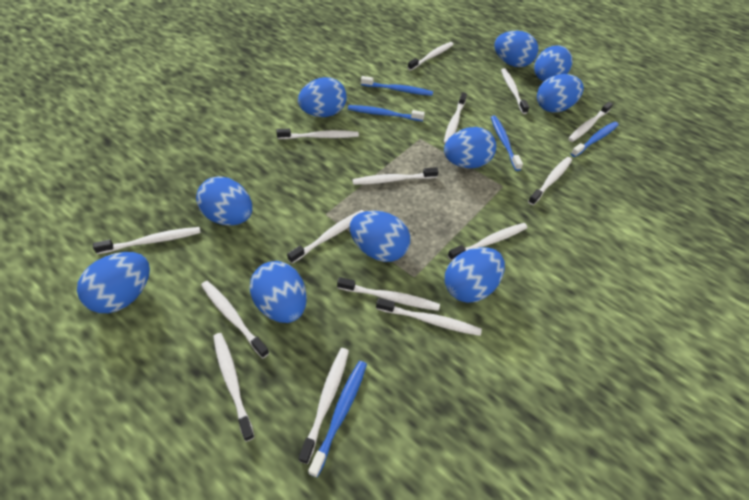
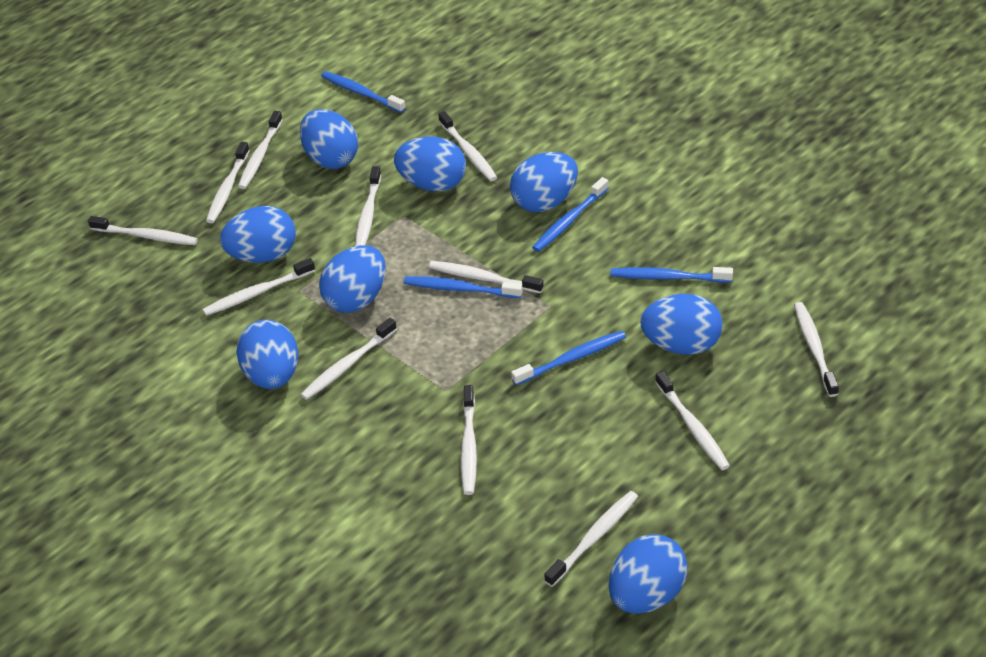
blue egg: [77,252,150,313] [196,176,252,225] [249,261,307,323] [298,77,347,117] [350,211,410,262] [444,127,496,168] [445,247,505,303] [494,31,538,67] [534,45,573,81] [537,74,584,113] = 10 -> [220,206,296,263] [236,320,298,389] [300,109,358,169] [319,245,386,313] [394,137,466,191] [510,152,578,212] [609,534,688,614] [640,294,722,355] = 8
white toothbrush: [93,227,201,254] [201,281,269,358] [213,333,255,442] [277,129,359,139] [287,210,364,264] [299,348,349,464] [337,277,440,311] [352,167,439,185] [376,298,482,336] [408,42,454,71] [444,92,467,144] [448,223,528,261] [501,68,529,114] [528,157,572,205] [568,102,613,142] = 15 -> [88,216,198,245] [202,258,315,316] [206,142,250,223] [238,111,283,189] [300,318,397,400] [355,166,381,246] [429,261,543,293] [438,111,497,181] [461,385,477,495] [544,491,638,587] [655,371,730,470] [794,302,839,397] = 12

